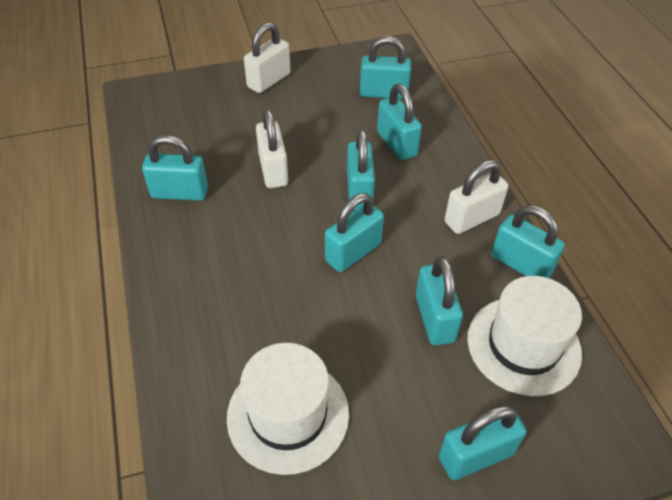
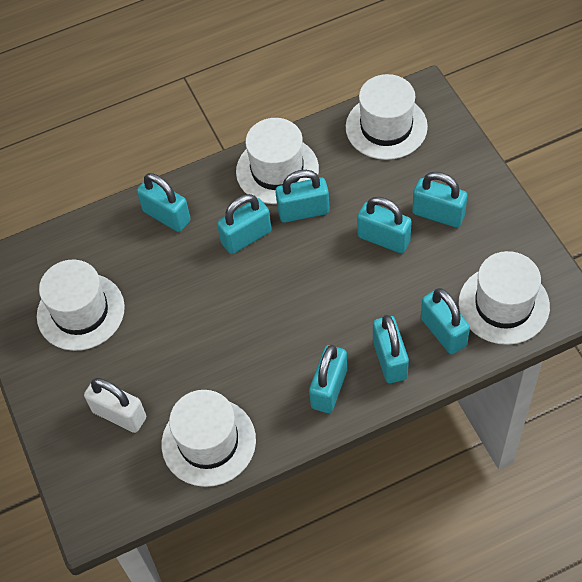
white hat: [227,343,349,475] [467,276,582,396] = 2 -> [37,260,125,351] [162,390,256,487] [236,118,319,204] [346,74,428,160] [458,251,550,345] = 5
white padlock: [244,22,291,93] [256,109,288,188] [445,160,508,234] = 3 -> [84,378,146,433] = 1

